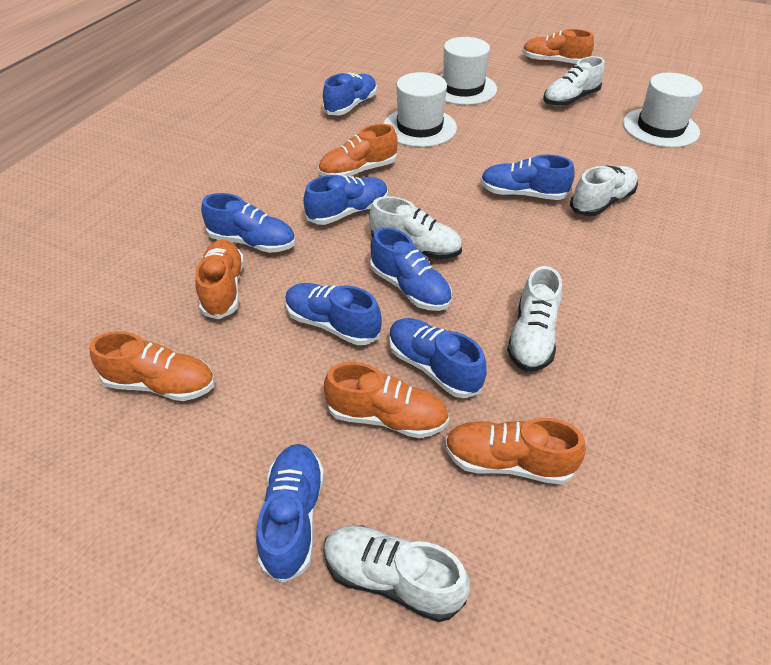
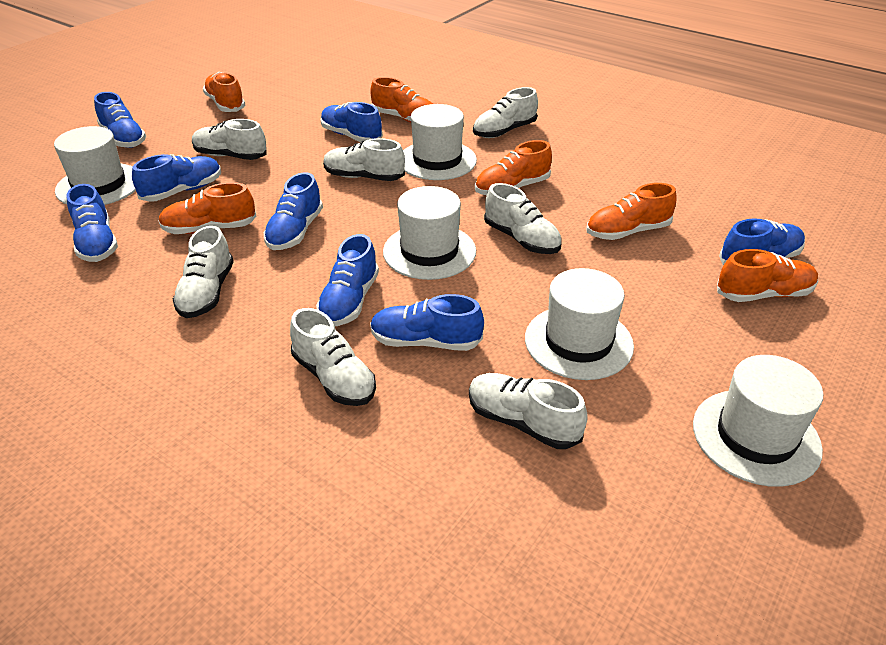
white hat: [383,72,457,147] [438,37,497,105] [623,73,703,148] = 3 -> [54,126,136,205] [383,186,476,280] [403,104,477,180] [525,268,634,380] [693,355,823,487] = 5
white shoe: [323,526,470,622] [369,196,462,259] [507,266,562,372] [543,56,605,106] [570,165,638,216] = 5 -> [173,226,234,318] [192,119,267,160] [290,308,376,406] [323,138,405,181] [469,373,588,449] [473,87,538,138] [484,183,562,254] = 7

